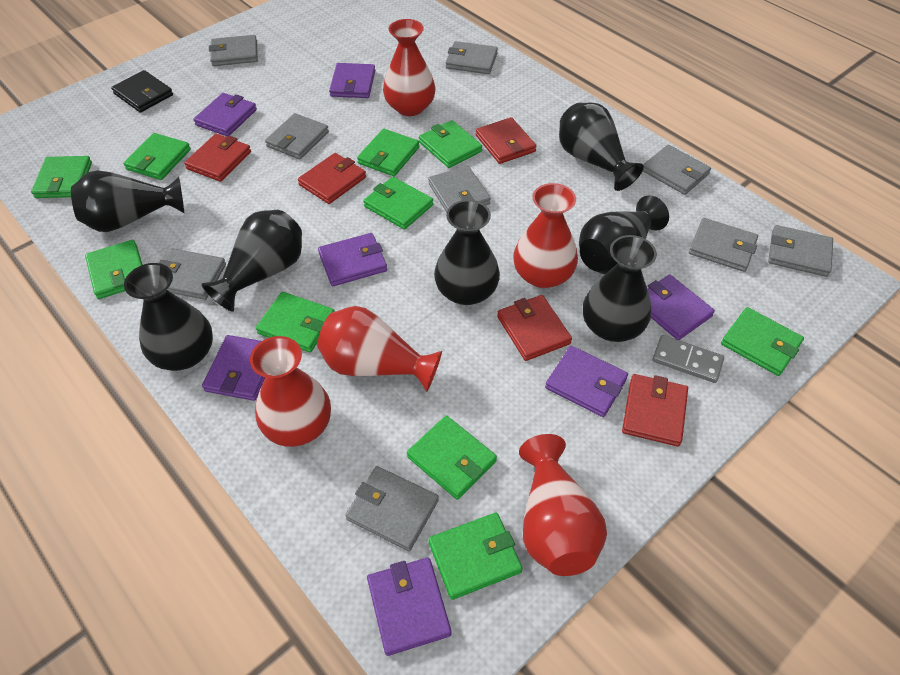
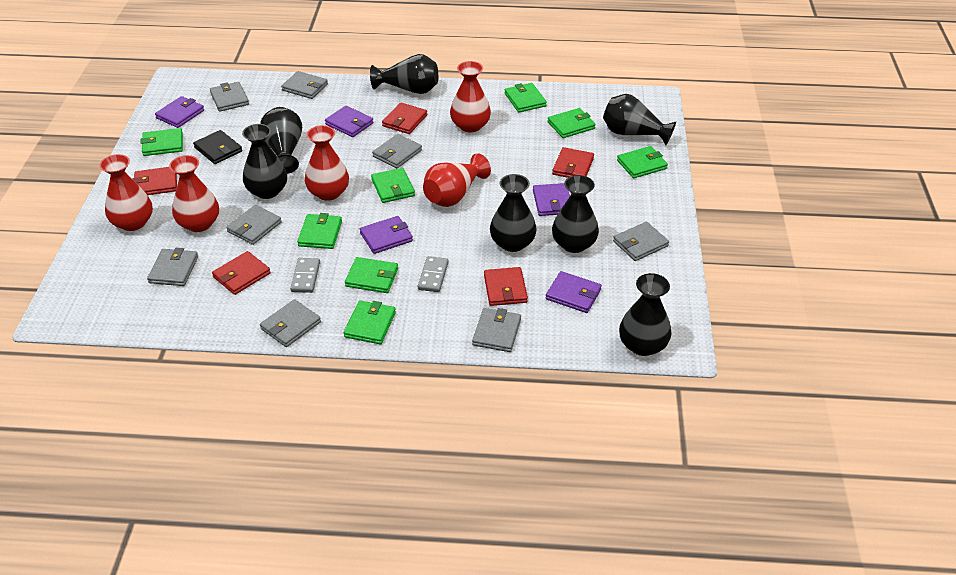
green wallet: [31,156,92,198] [85,240,143,299] [123,133,191,180] [256,292,335,352] [357,129,420,176] [363,177,433,230] [407,415,497,500] [419,120,482,168] [429,513,523,600] [721,307,804,376] = 10 -> [140,128,183,156] [297,213,342,249] [344,300,396,344] [345,257,398,293] [371,168,415,203] [505,83,547,112] [547,108,596,138] [617,146,668,178] = 8
grey domino: [652,335,724,383] = 1 -> [290,258,320,293] [418,256,449,292] = 2
grey wallet: [159,248,226,300] [209,35,258,66] [265,113,329,160] [345,466,439,551] [428,166,491,212] [446,41,498,74] [643,145,711,195] [689,218,758,272] [768,225,833,277] = 9 -> [147,248,198,286] [210,82,249,112] [226,205,282,245] [260,299,321,347] [281,71,328,99] [372,134,422,168] [472,308,521,352] [613,222,669,261] = 8
purple wallet: [193,93,257,137] [202,335,265,401] [318,233,387,286] [329,63,375,98] [367,557,451,656] [545,346,628,417] [648,275,715,340] = 7 -> [155,96,204,128] [325,106,374,137] [360,216,413,254] [533,183,570,216] [546,271,602,313] = 5

